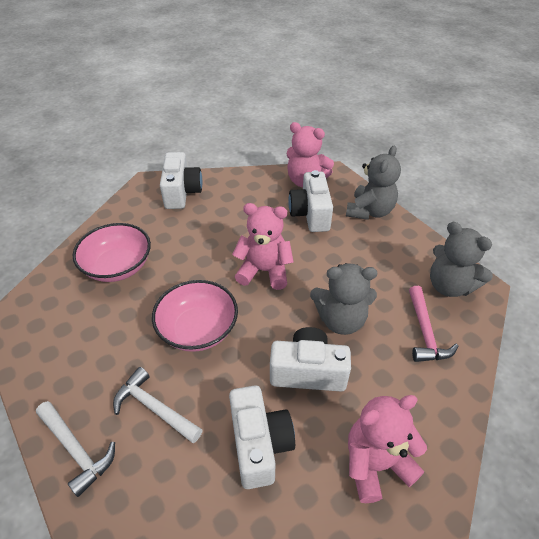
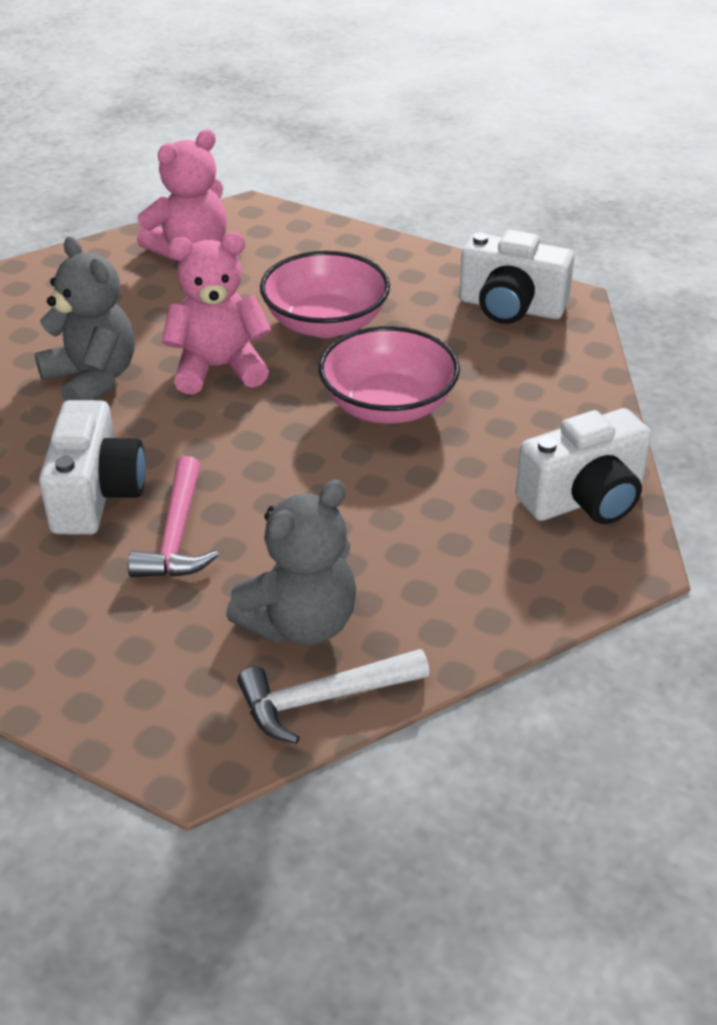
grey teddy bear: [310,263,377,335] [346,146,401,220] [430,222,493,297] = 3 -> [35,236,135,401] [226,480,356,645] = 2
pink teddy bear: [232,203,294,290] [287,122,334,187] [348,395,427,503] = 3 -> [137,129,227,259] [162,232,271,394] = 2
white camera: [160,152,202,209] [229,385,295,489] [270,327,351,392] [288,170,333,232] = 4 -> [39,400,145,535] [459,230,574,324] [516,408,651,524] = 3
white hammer: [36,401,115,497] [113,367,203,443] = 2 -> [237,649,429,744] = 1

